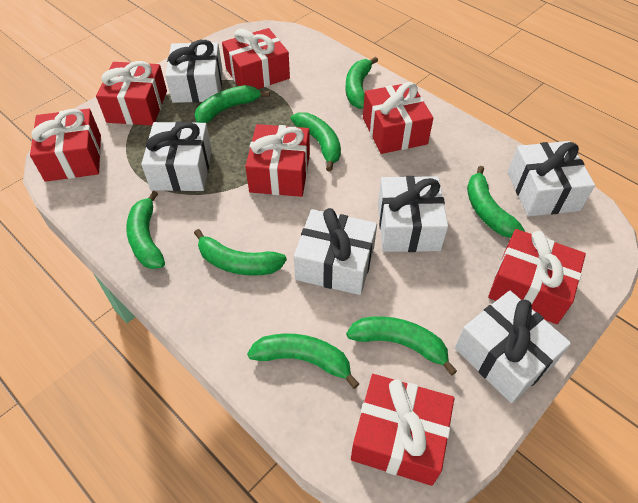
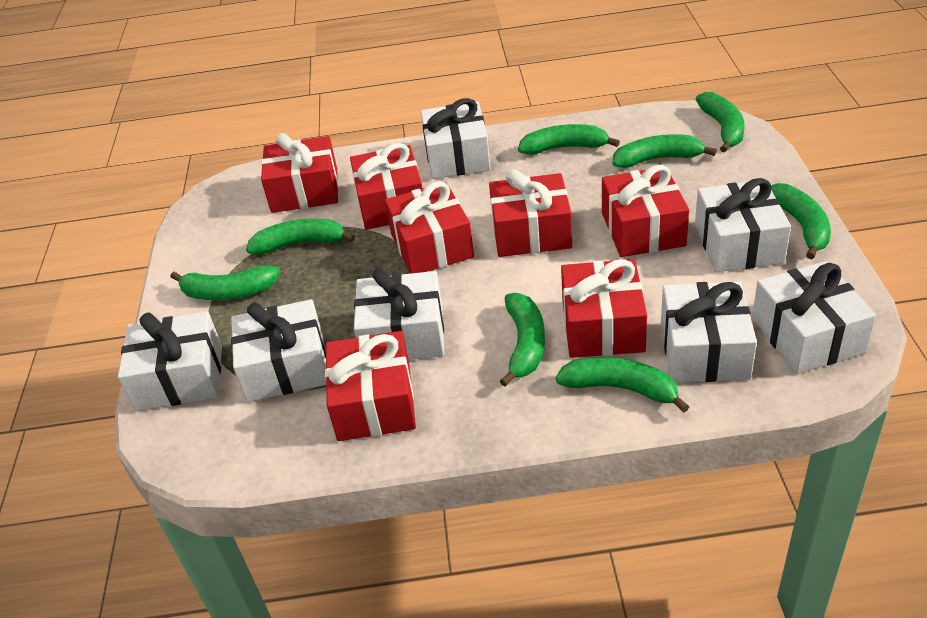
white gift: [141,121,212,191] [165,40,222,103] [294,208,377,295] [378,176,448,252] [455,291,571,403] [508,141,595,216] = 6 -> [118,312,222,411] [231,299,326,402] [354,268,444,360] [421,98,491,179] [661,281,757,383] [695,178,791,272] [752,261,876,374] = 7

